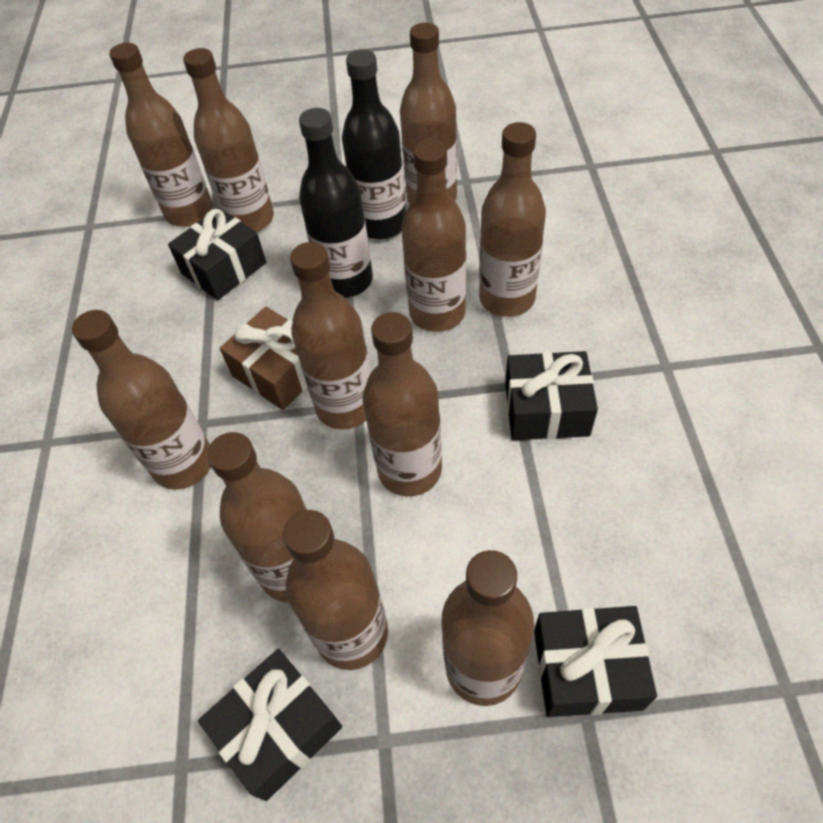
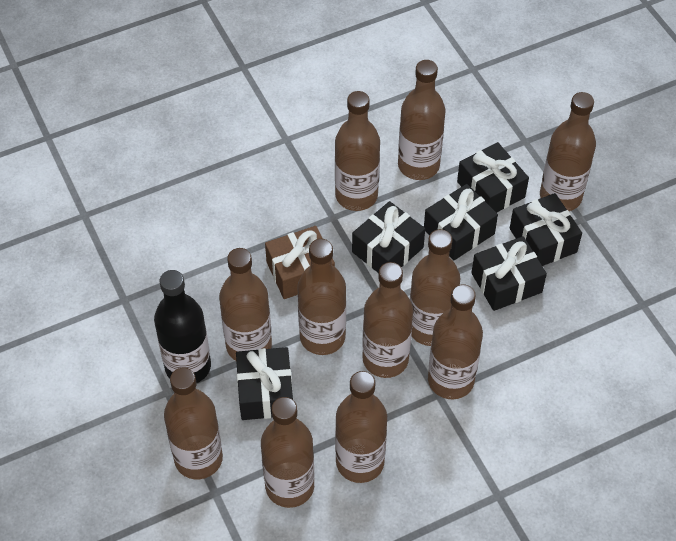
black bottle: [299,108,373,298] [342,49,406,239] = 2 -> [154,270,211,383] = 1
black gift: [168,208,266,300] [198,649,342,801] [505,351,598,440] [534,606,657,717] = 4 -> [236,347,293,420] [352,201,425,273] [424,184,498,260] [457,142,529,213] [472,236,547,311] [510,193,582,266] = 6

